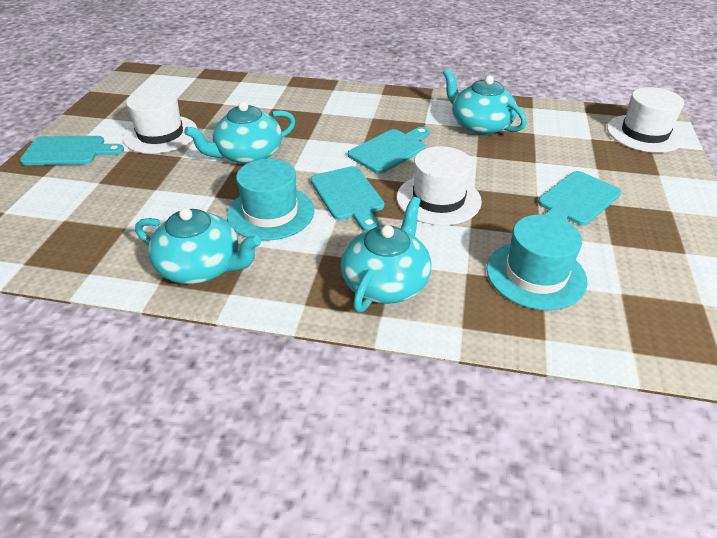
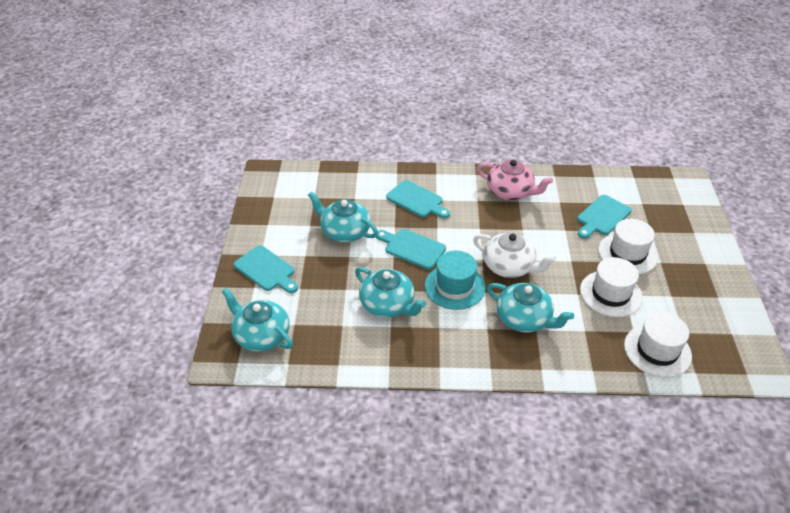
pink teapot: none = 0 -> [477,160,553,200] = 1
turquoise hat: [227,159,314,241] [486,214,588,310] = 2 -> [425,250,486,310] = 1
white teapot: none = 0 -> [473,232,556,278] = 1

